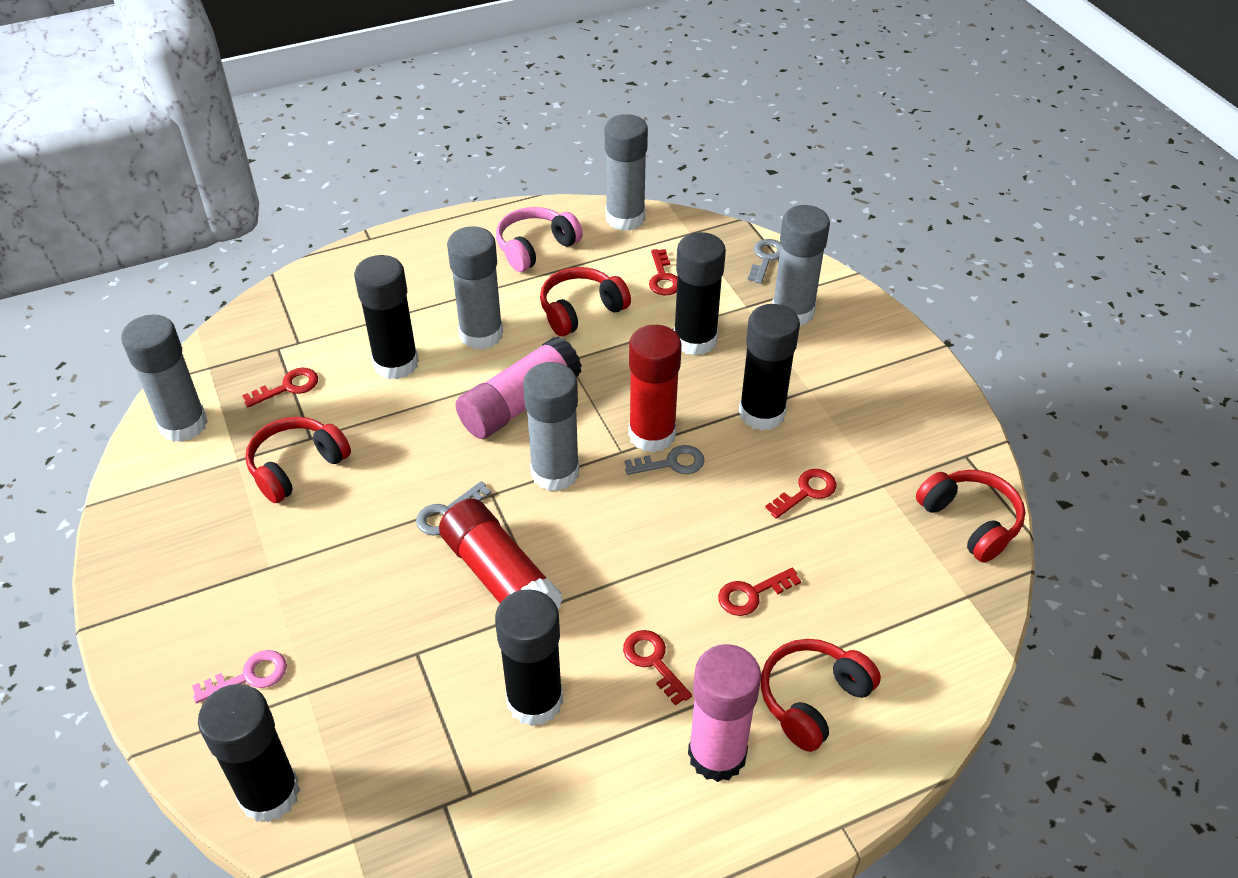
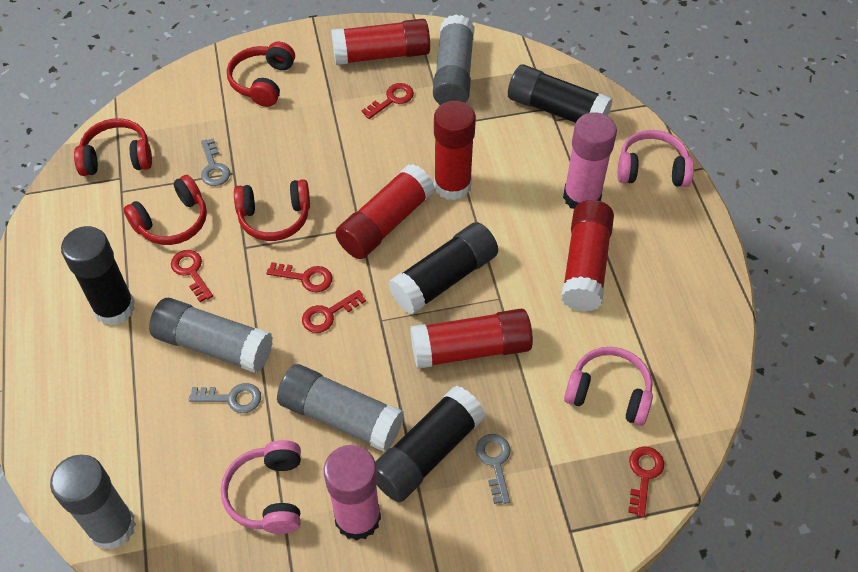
black glue stick: [198,684,300,822] [354,255,419,379] [495,589,563,726] [674,232,726,356] [739,304,800,431] = 5 -> [61,226,135,326] [375,386,486,502] [388,222,498,315] [508,64,613,123] = 4
grey glue stick: [121,315,208,442] [447,226,503,350] [523,362,579,491] [605,114,648,231] [772,205,830,326] = 5 -> [50,455,136,550] [149,298,273,373] [277,364,404,452] [433,14,475,105] = 4
pink headphones: [496,207,583,272] = 1 -> [221,440,301,534] [564,347,653,426] [617,130,694,187] = 3
pink key: [192,650,287,703] = 1 -> none = 0
red glue stick: [439,498,563,609] [629,325,682,452] = 2 -> [331,19,430,65] [335,164,435,259] [410,308,533,369] [434,101,476,201] [561,200,614,312] = 5

